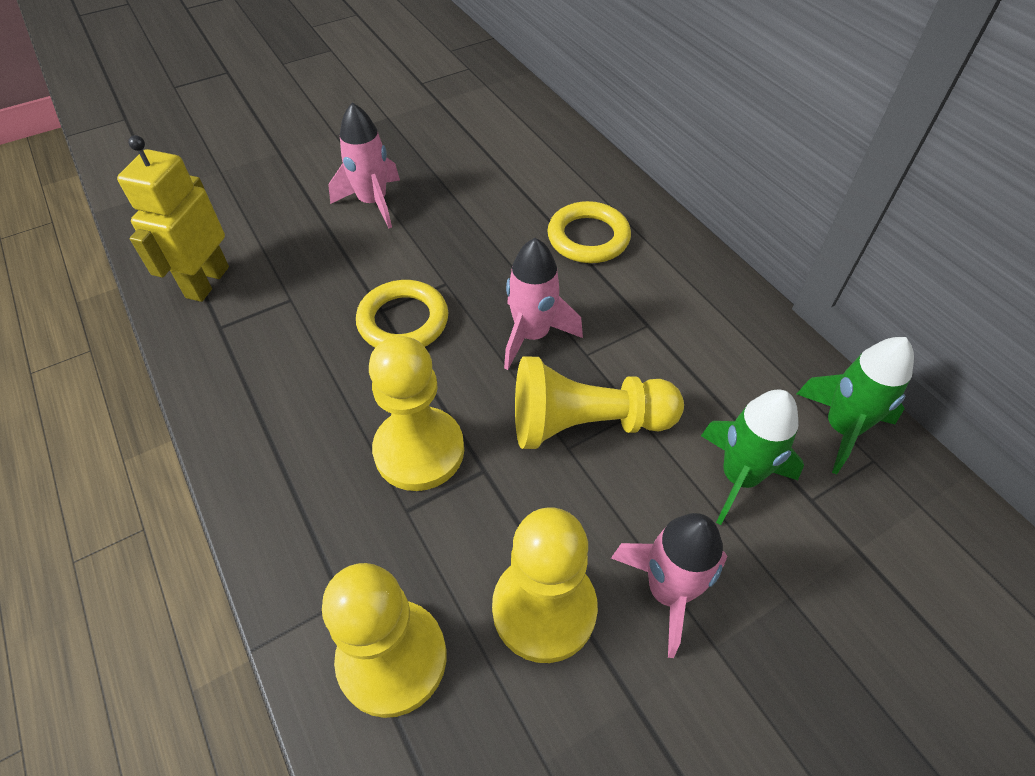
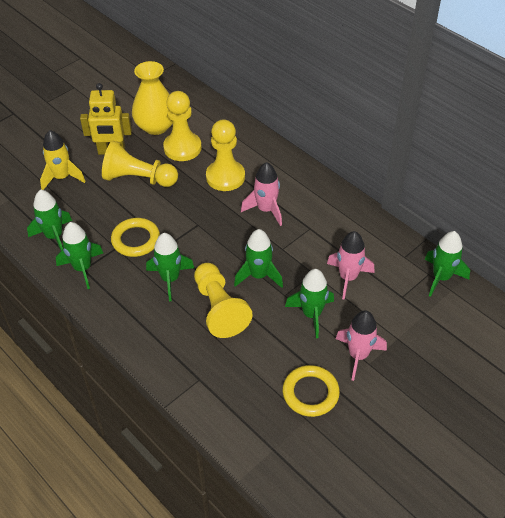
green rocket: [701,389,804,525] [797,337,914,474] = 2 -> [27,189,72,251] [56,222,103,289] [146,233,194,301] [234,229,283,288] [285,269,334,338] [425,231,470,297] = 6
yellow rocket: none = 0 -> [40,130,86,190] = 1
yellow vase: none = 0 -> [132,61,173,135] = 1

